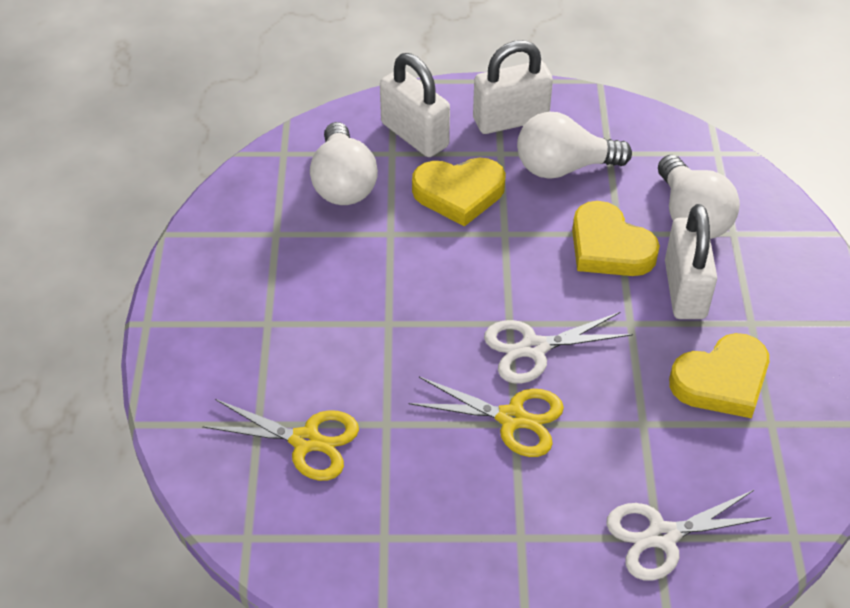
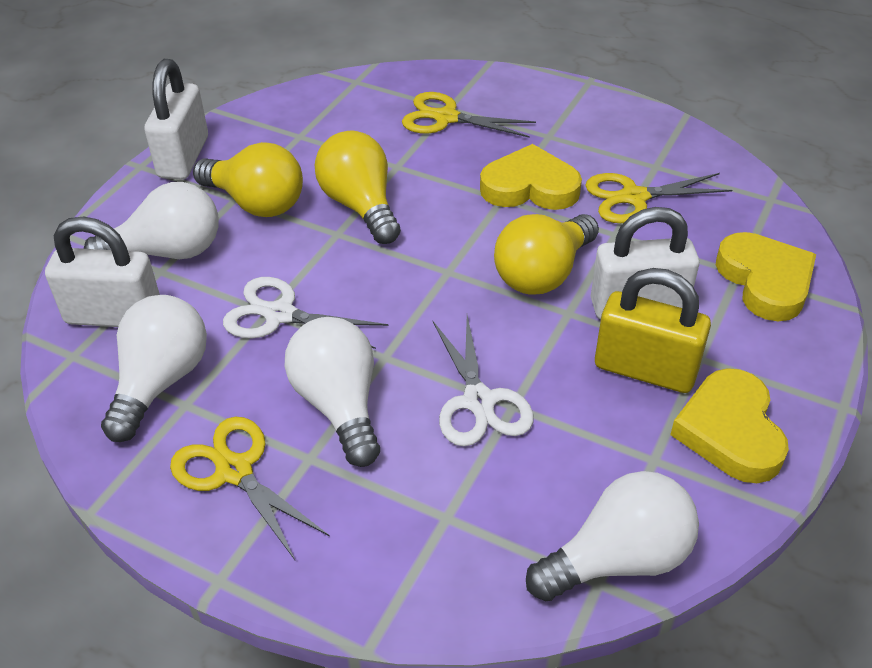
white light bulb: [310,122,378,205] [517,112,632,179] [658,155,740,239] = 3 -> [84,182,219,259] [101,295,207,442] [284,317,380,467] [526,471,699,601] = 4
yellow light bulb: none = 0 -> [193,142,303,217] [315,131,401,244] [494,214,599,294] = 3
yellow padlock: none = 0 -> [595,268,711,393] = 1
yellow scissors: [202,399,359,481] [409,377,564,457] = 2 -> [170,417,329,560] [402,92,536,138] [585,173,732,223] = 3

